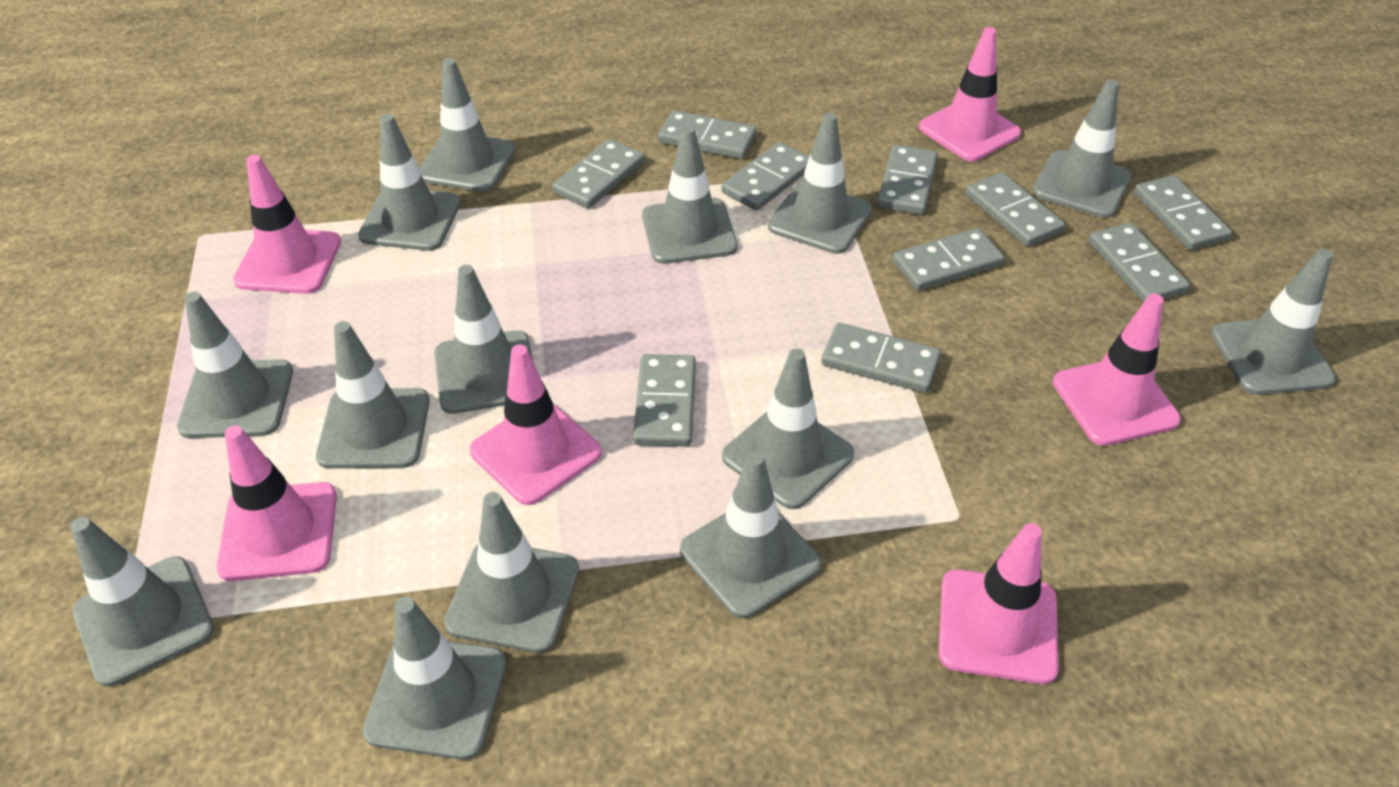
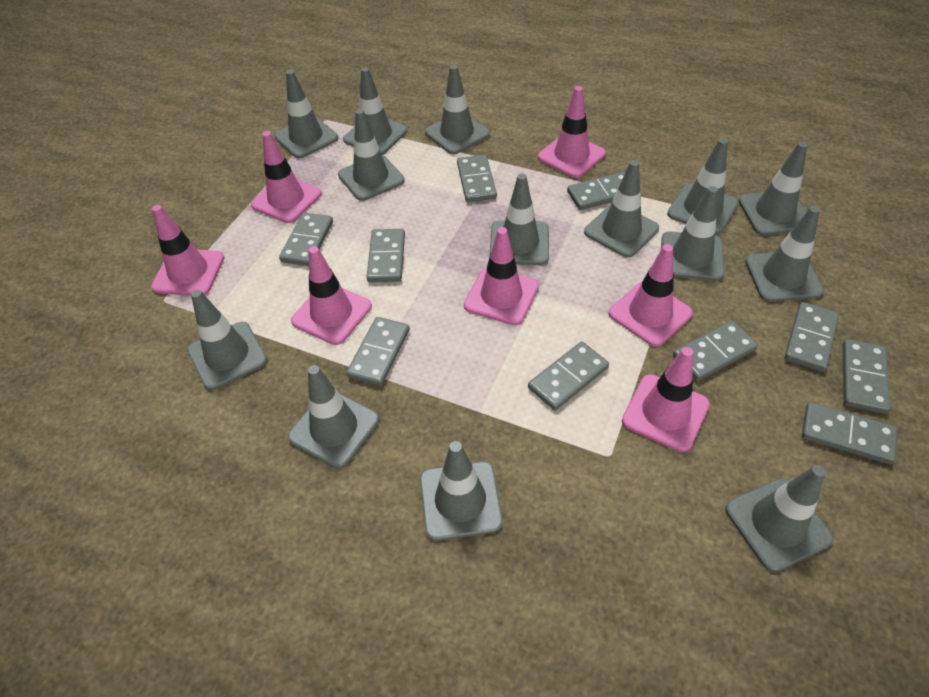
pink traffic cone: [216,426,337,581] [233,155,341,294] [470,345,602,505] [919,27,1021,162] [938,523,1059,684] [1053,294,1181,446] = 6 -> [151,205,224,296] [251,131,322,223] [291,246,372,345] [464,227,539,325] [538,86,606,178] [609,244,693,347] [622,347,710,452] = 7

